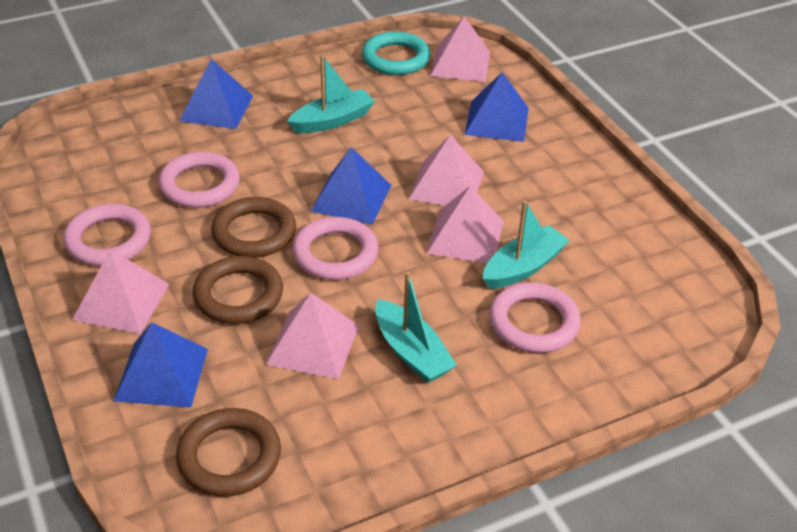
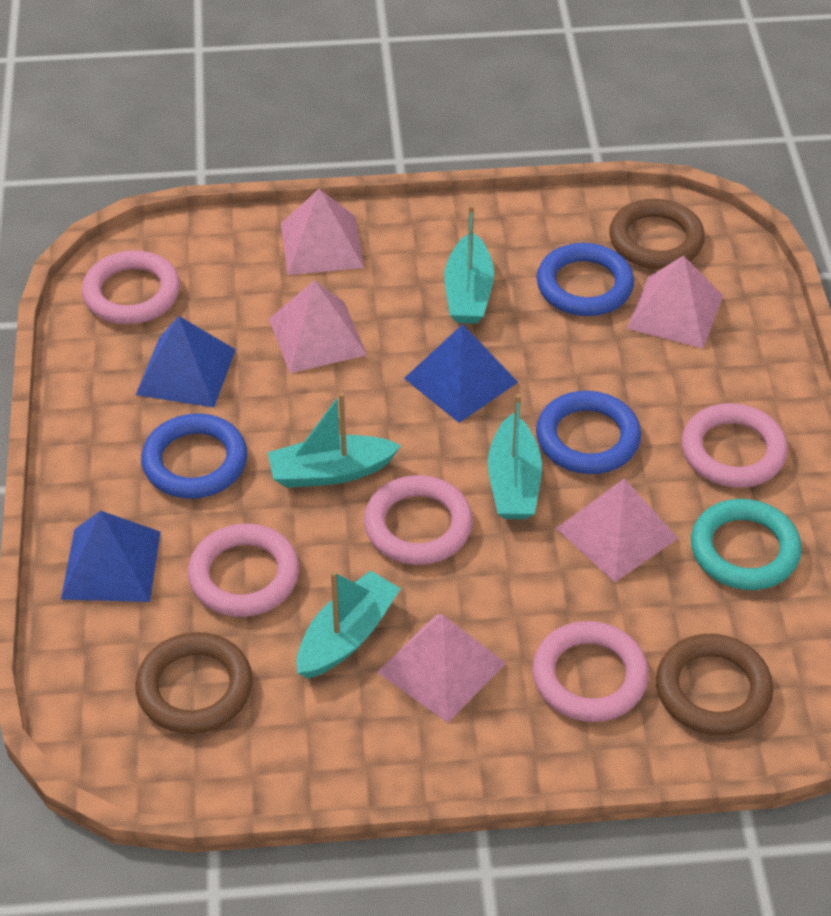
blue pyramid: [114,322,208,408] [179,59,253,129] [310,147,391,225] [464,72,529,142] = 4 -> [61,510,161,602] [136,316,236,408] [404,324,518,423] = 3
blue ring: none = 0 -> [141,413,247,499] [536,391,641,474] [537,243,634,316] = 3
pink ring: [63,204,151,266] [158,152,240,208] [292,217,378,280] [489,282,581,353] = 4 -> [82,250,180,324] [188,524,299,617] [364,475,473,565] [532,621,649,722] [682,403,788,488] = 5
turquoise boat: [287,55,375,133] [375,272,457,383] [483,201,570,289] = 3 -> [268,392,401,488] [297,570,401,679] [445,205,494,324] [488,394,542,519] = 4

